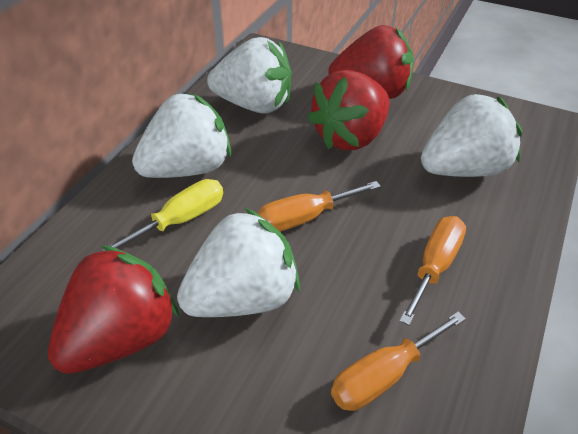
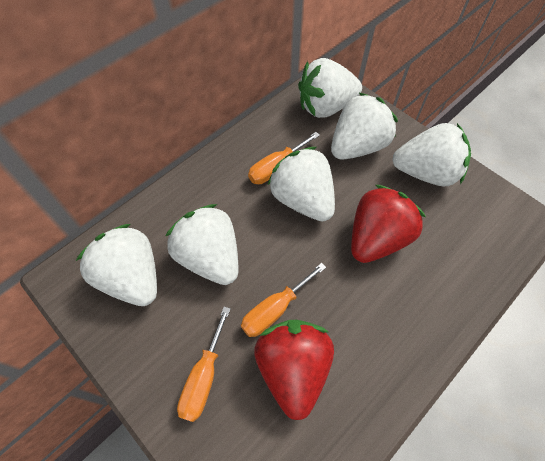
red strawberry: [48,245,179,374] [307,70,390,150] [328,25,414,99] = 3 -> [254,320,334,420] [351,185,426,263] = 2
white strawberry: [132,93,231,178] [177,208,300,317] [207,37,292,114] [421,94,522,177] = 4 -> [76,224,157,306] [165,204,238,285] [268,147,335,221] [298,58,362,118] [331,93,398,160] [392,123,471,187] = 6
yellow screwdriver: [102,179,223,251] = 1 -> none = 0

